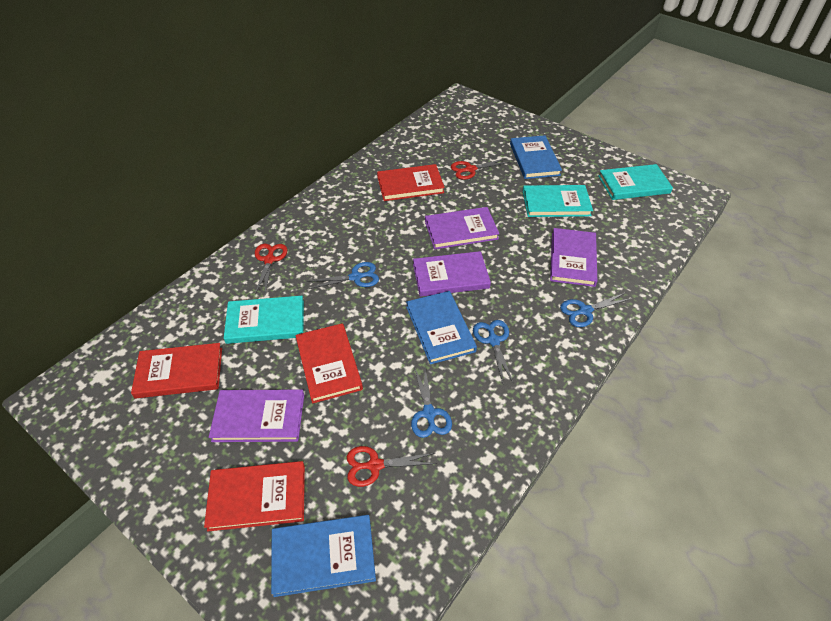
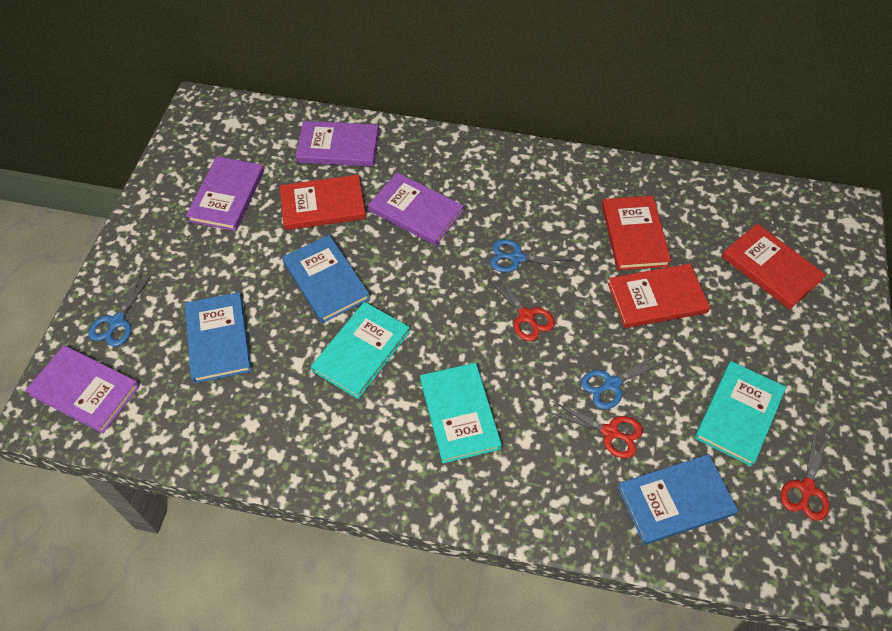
blue scissors: [307,262,379,289] [411,366,452,438] [473,320,514,384] [560,292,630,327] = 4 -> [88,273,152,347] [490,239,575,272] [581,352,666,409] = 3

